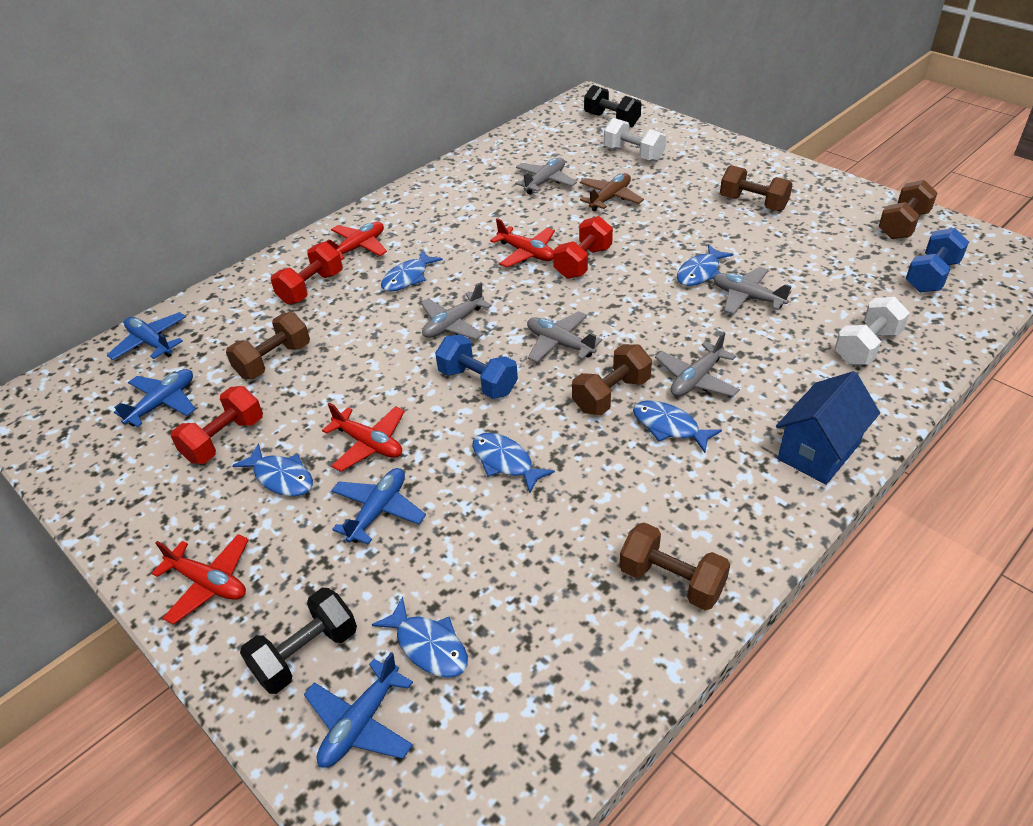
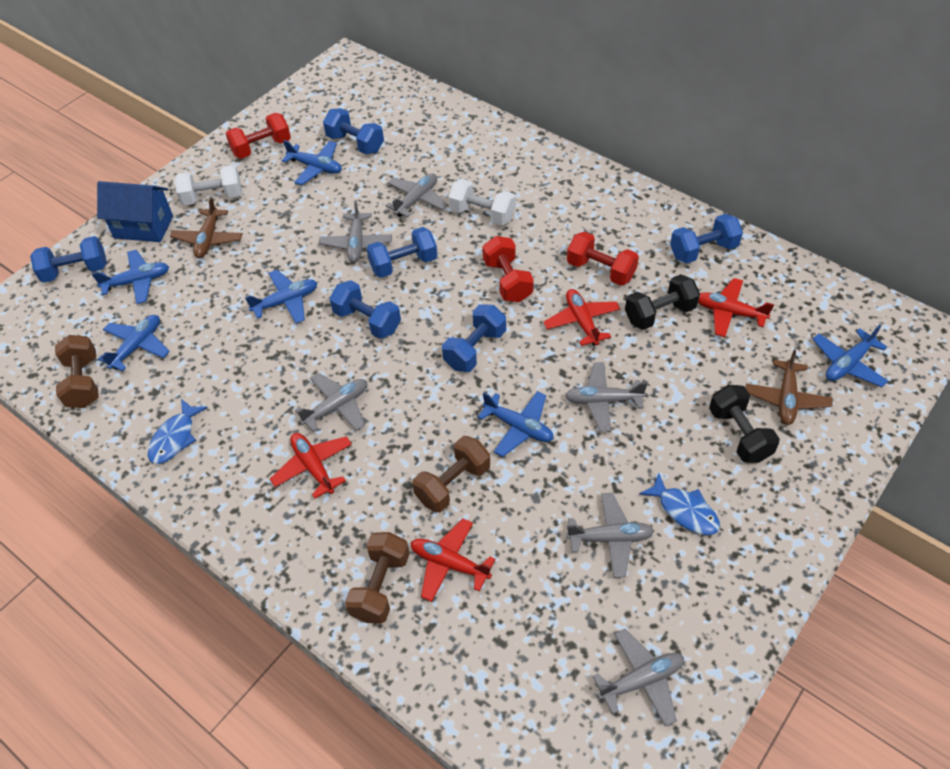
blue dumbbell: [435,335,518,399] [906,228,969,293] = 2 -> [30,236,107,283] [323,108,384,154] [329,280,401,339] [366,227,437,278] [442,304,506,372] [670,214,743,263] = 6
blue fish: [232,443,313,496] [372,596,468,678] [381,250,443,292] [472,433,555,493] [633,400,722,453] [677,244,733,286] = 6 -> [148,399,208,464] [639,473,720,535] = 2
blue plane: [107,312,186,360] [114,369,196,427] [304,652,413,768] [331,468,426,545] = 4 -> [91,250,169,304] [98,315,170,371] [245,270,317,324] [282,140,342,185] [478,391,554,457] [813,325,888,387] = 6
brown dumbbell: [226,312,310,379] [572,344,652,415] [619,522,730,610] [720,165,793,211] [878,180,938,239] = 5 -> [55,335,99,408] [345,532,410,624] [412,436,490,513] = 3
brown plane: [580,173,644,211] = 1 -> [170,197,243,258] [746,349,833,425] = 2
grey plane: [421,282,492,340] [515,158,577,194] [527,311,602,363] [655,332,740,397] [713,267,792,314] = 5 -> [295,373,367,432] [319,200,392,263] [385,173,448,217] [565,362,648,432] [566,493,654,578] [593,629,684,727] = 6

